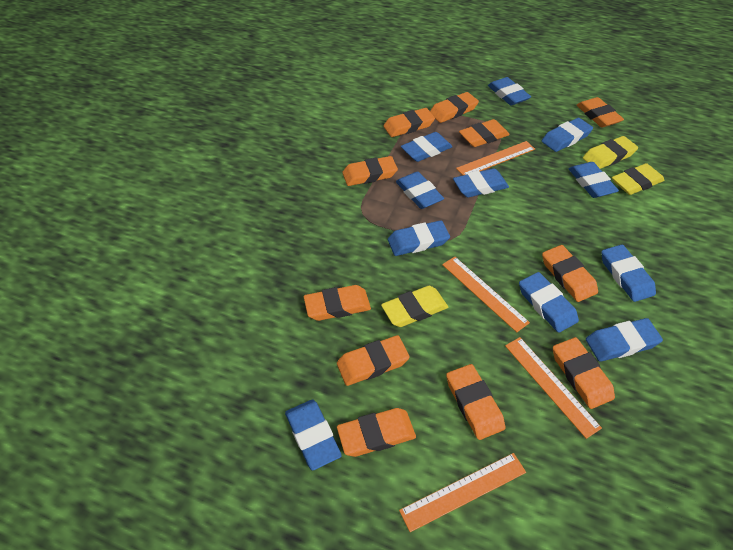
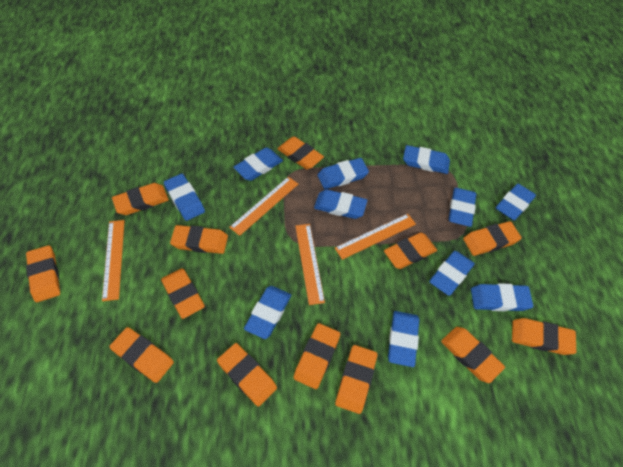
orange eraser: [304,285,371,321] [337,335,410,386] [337,408,416,457] [342,156,398,186] [383,108,435,137] [430,92,479,123] [446,364,505,440] [459,119,510,147] [542,245,598,302] [553,337,615,409] [577,97,624,127] = 11 -> [26,245,60,302] [109,327,174,383] [112,183,169,215] [161,268,205,319] [170,225,228,254] [217,343,277,406] [277,136,324,170] [294,323,340,389] [335,345,377,414] [384,233,437,269] [441,327,505,383] [463,221,522,256] [512,318,576,355] = 13
yellow eraser: [381,286,448,327] [583,136,638,169] [612,163,664,195] = 3 -> none = 0

